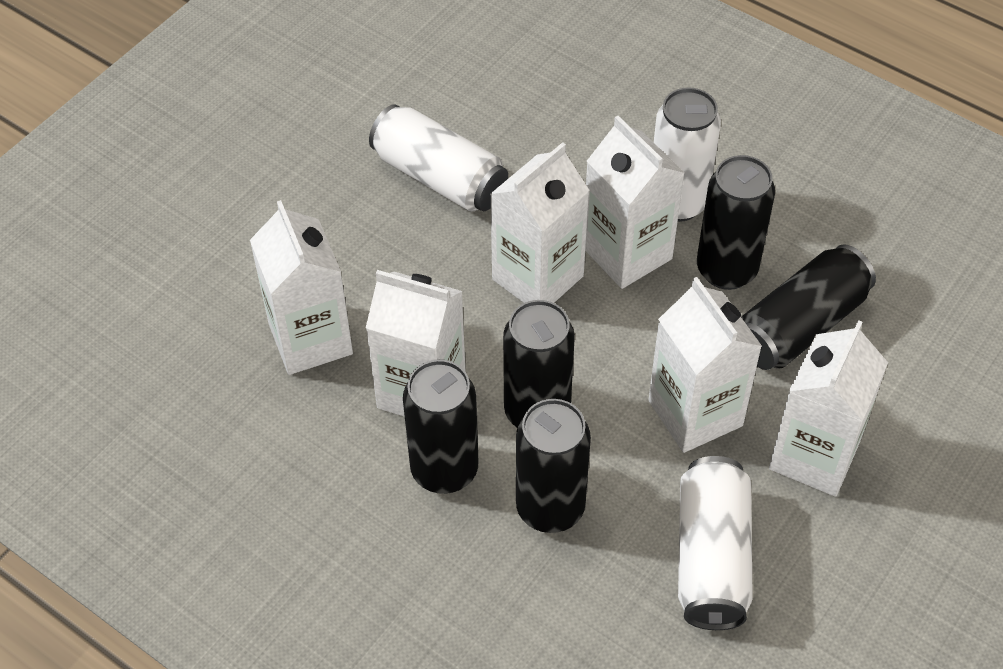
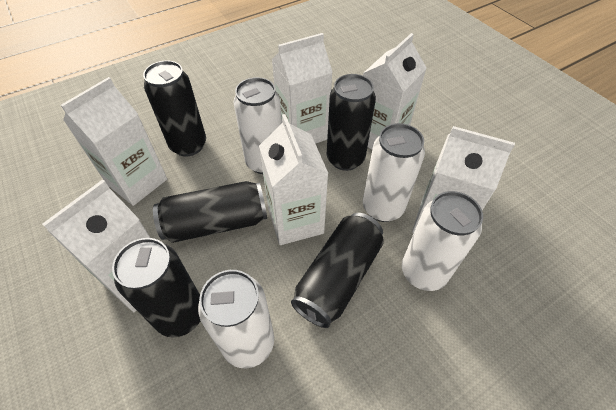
white can: [369,104,508,212] [654,87,721,222] [678,456,753,630] = 3 -> [198,270,274,368] [233,77,282,174] [363,123,425,222] [402,191,483,291] = 4

